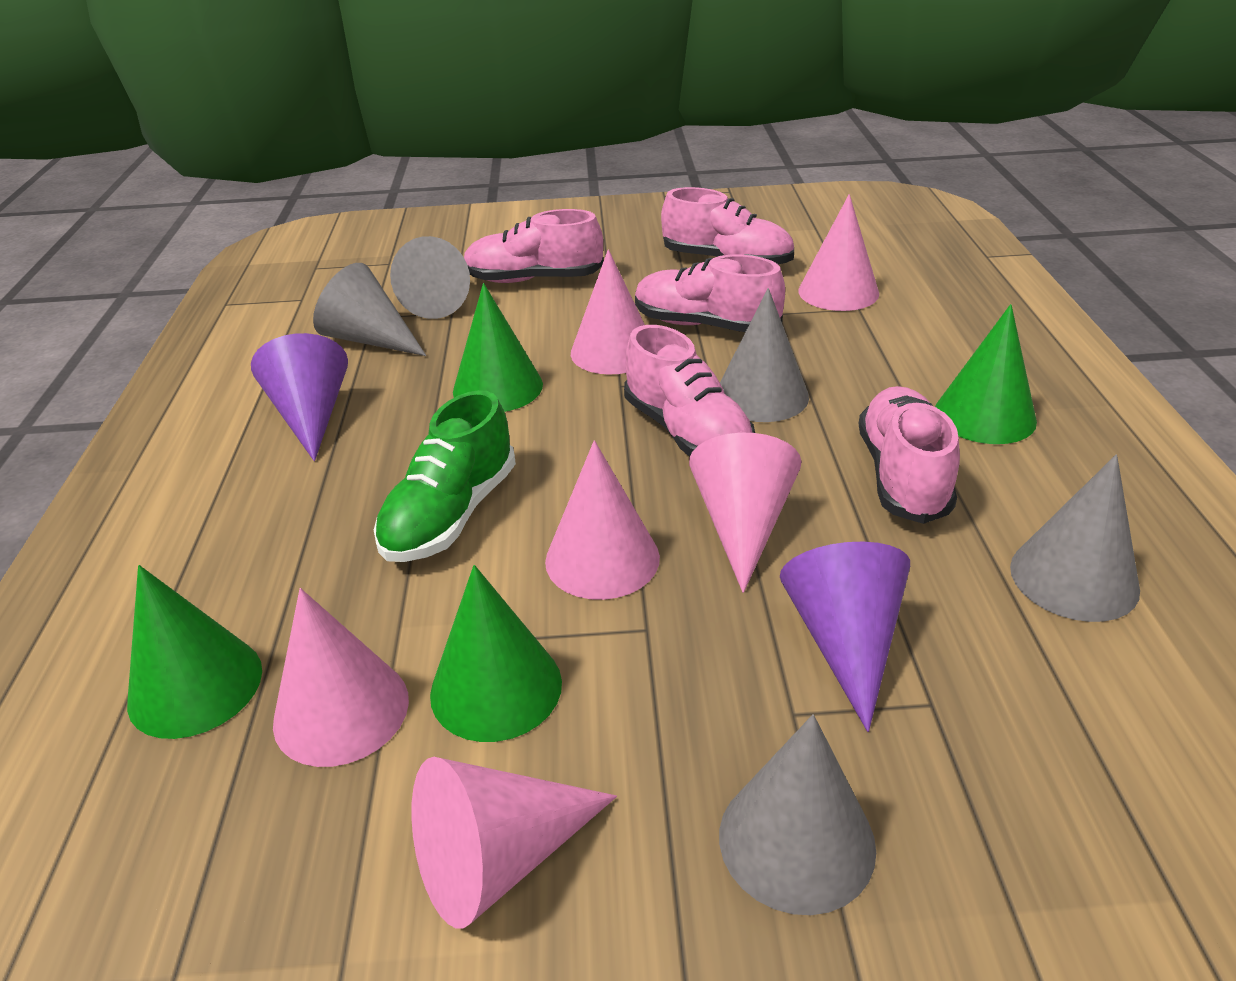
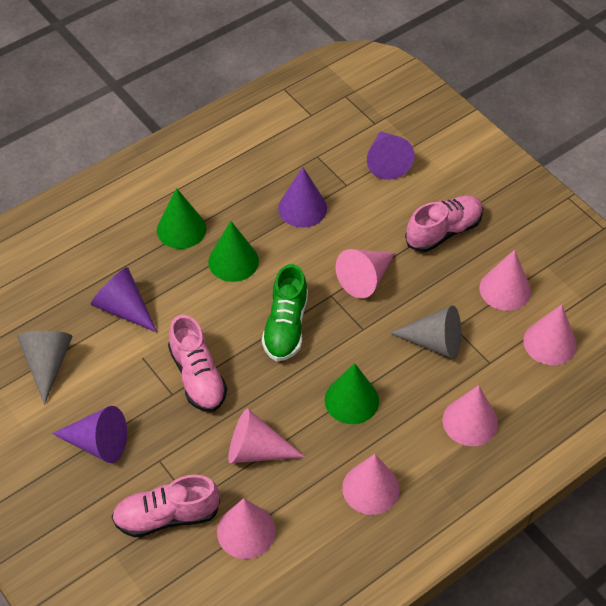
green cone: [127,565,262,739] [430,565,562,742] [453,283,543,412] [935,304,1037,444] = 4 -> [157,188,206,249] [208,221,259,282] [325,363,379,424] = 3
grey cone: [313,263,426,356] [390,236,470,319] [719,714,876,915] [720,288,809,422] [1010,455,1140,622] = 5 -> [17,331,73,405] [390,305,461,359] = 2
pink cone: [273,588,409,767] [411,757,617,929] [545,440,660,600] [571,250,645,375] [689,433,802,593] [798,194,879,311] = 6 -> [217,498,276,559] [228,409,305,463] [336,249,395,298] [342,454,400,515] [443,385,498,446] [479,250,531,311] [523,304,577,365] = 7
pink shoe: [464,209,604,283] [624,325,755,457] [635,255,785,332] [661,187,794,265] [859,386,960,524] = 5 -> [112,475,220,537] [168,315,227,412] [405,195,483,252] = 3
purple cone: [251,333,348,461] [780,542,910,732] = 2 -> [52,406,127,463] [91,267,157,332] [278,167,327,228] [367,131,414,180] = 4

